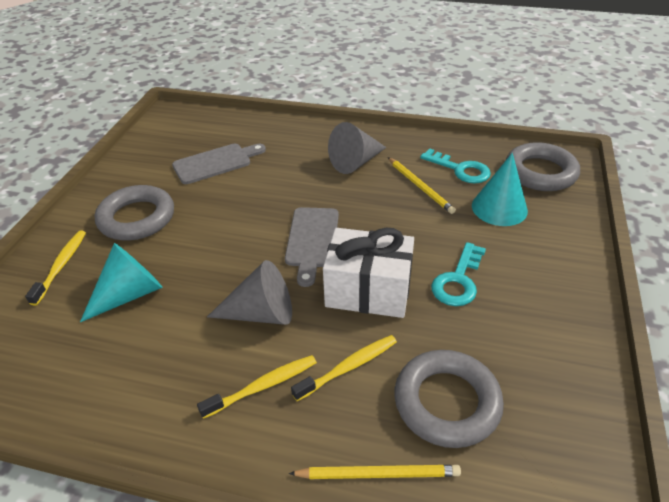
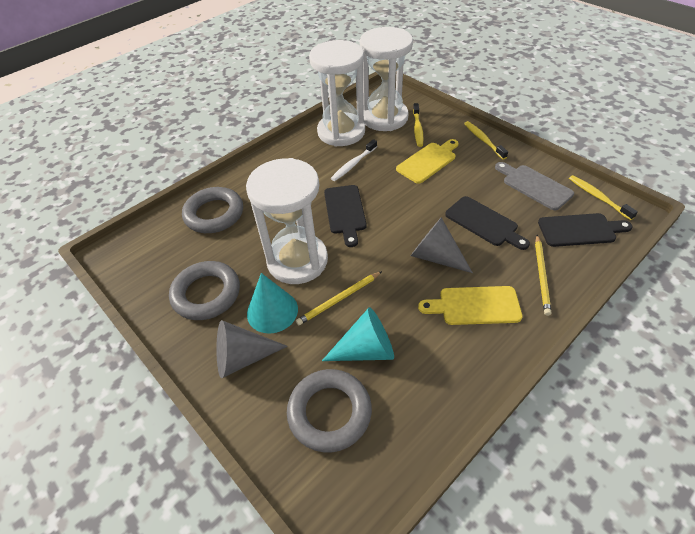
black cutting board: none = 0 -> [324,185,367,247] [445,196,530,250] [538,213,633,247] = 3
grey cutting board: [172,144,266,184] [285,207,339,287] = 2 -> [495,162,574,210] = 1
turquoise key: [420,148,491,184] [431,242,486,306] = 2 -> none = 0
white gift: [323,228,414,318] = 1 -> none = 0
white hourglass: none = 0 -> [246,158,328,284] [309,40,365,146] [360,27,413,131] = 3
white toothbrush: none = 0 -> [331,139,377,181] = 1
yellow cutting board: none = 0 -> [396,139,459,184] [418,286,523,325] = 2

